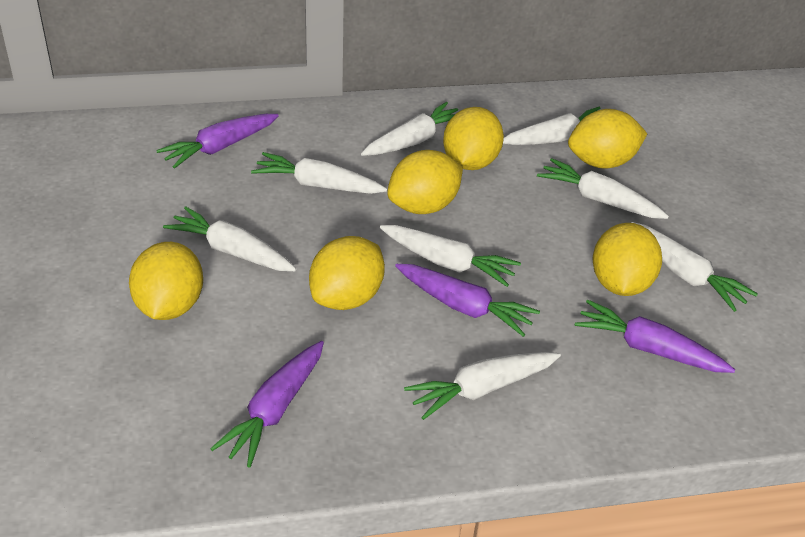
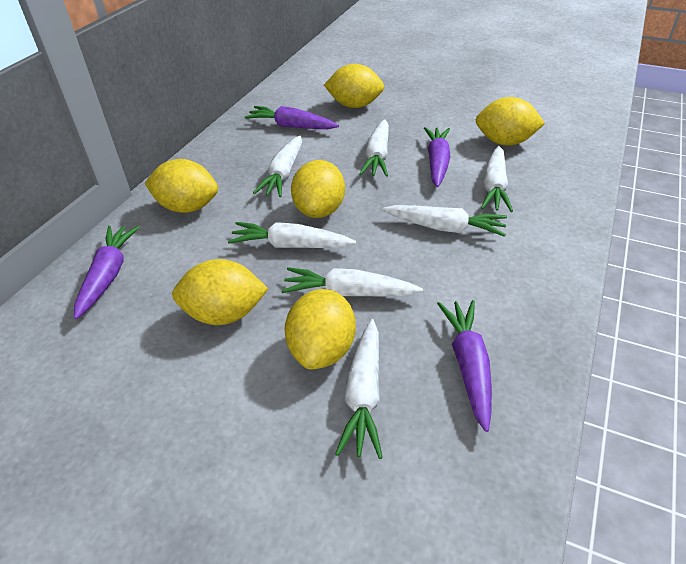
white carrot: [163,206,296,271] [251,152,387,194] [361,102,458,156] [380,225,521,287] [404,352,561,420] [503,107,600,145] [537,158,669,219] [631,222,758,312] = 8 -> [228,222,356,248] [253,136,302,197] [281,267,423,296] [335,319,383,459] [359,119,389,177] [383,205,507,237] [481,146,513,212] = 7

